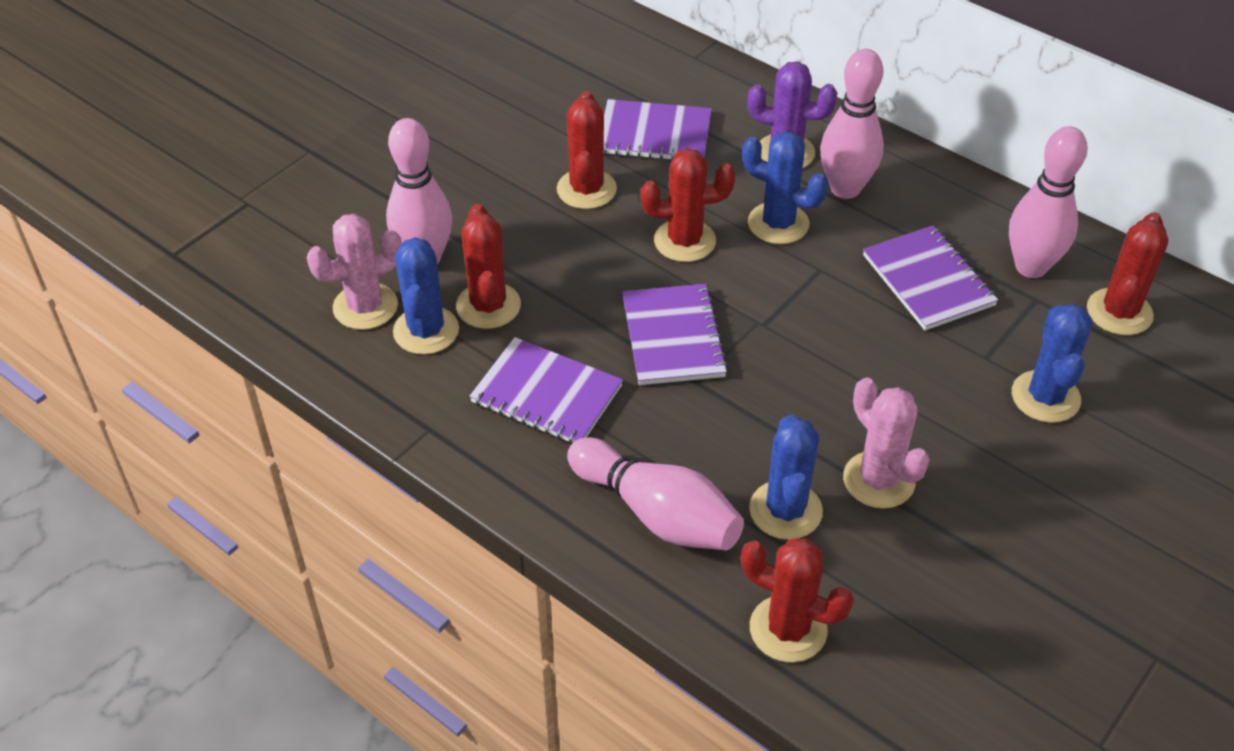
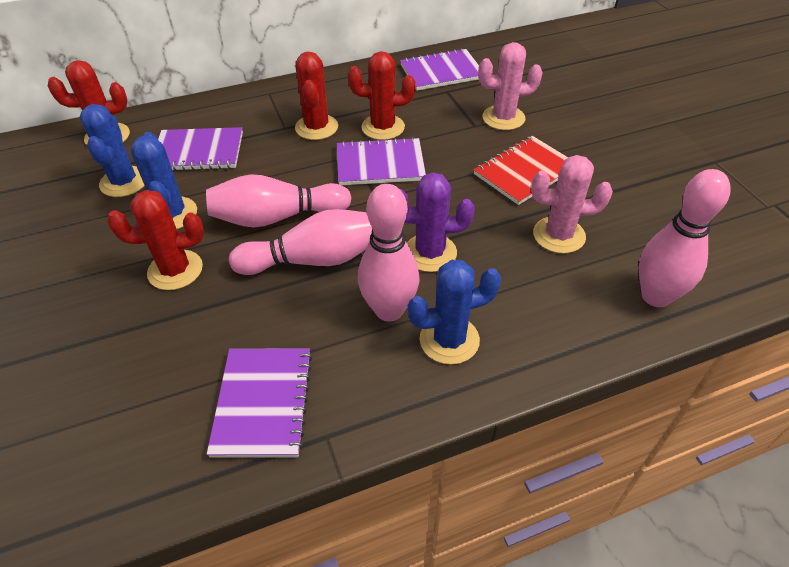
blue cactus: [393,237,459,355] [742,131,828,244] [749,415,823,540] [1012,304,1093,423] = 4 -> [80,104,145,197] [130,132,197,229] [408,260,501,365] = 3
red cactus: [456,204,521,329] [557,91,617,209] [641,148,735,262] [741,538,854,662] [1087,212,1168,335] = 5 -> [48,60,130,145] [107,190,204,290] [295,52,338,140] [348,51,416,140] = 4
red notebook: none = 0 -> [474,136,568,205] = 1

